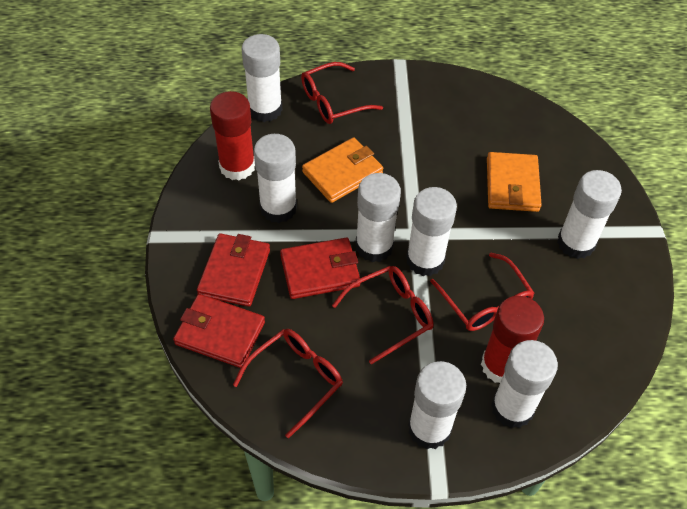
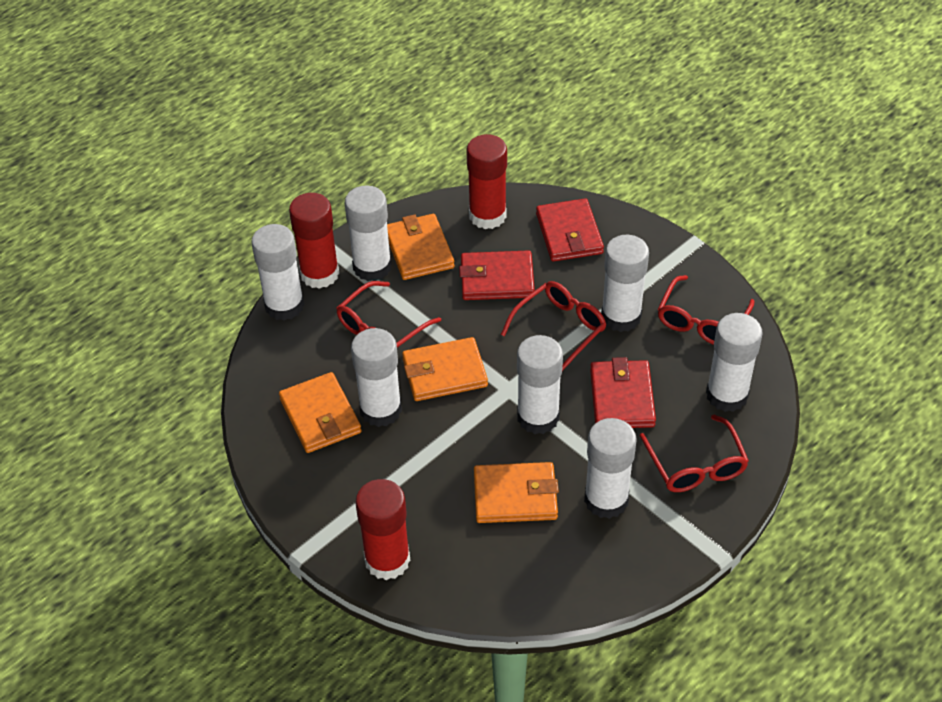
orange wallet: [302,137,383,203] [487,152,542,212] = 2 -> [279,372,361,453] [387,214,455,280] [402,337,488,401] [474,462,559,523] = 4
red glue stick: [210,91,255,180] [481,296,544,383] = 2 -> [289,193,339,289] [355,479,410,580] [466,134,507,229] = 3

